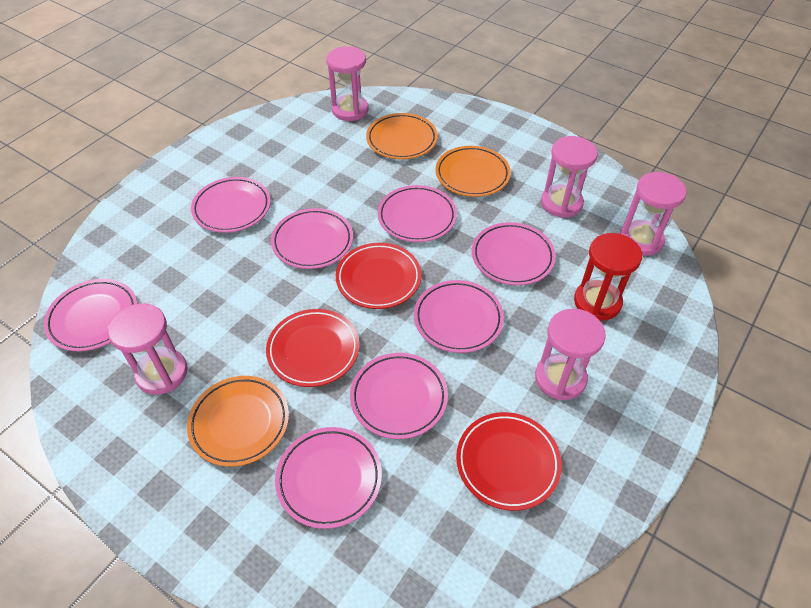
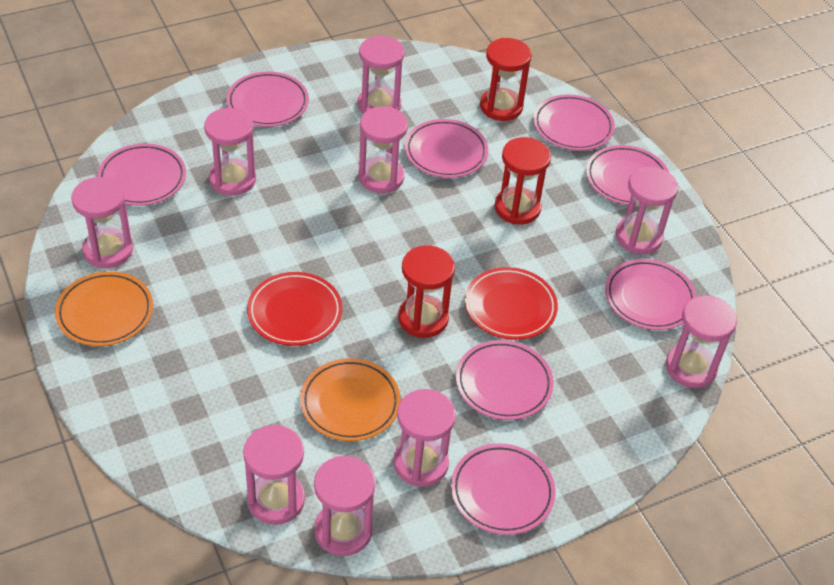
orange plate: [187,376,289,467] [366,113,438,159] [435,146,511,197] = 3 -> [55,271,153,346] [300,358,401,441] = 2
pink hourglass: [108,303,188,395] [327,46,369,121] [535,308,606,400] [541,136,598,218] [620,172,687,256] = 5 -> [71,177,133,268] [204,108,256,196] [243,425,305,525] [314,456,375,556] [358,35,404,114] [358,106,408,193] [393,389,456,487] [616,166,678,254] [666,295,737,388] = 9
red hourglass: [574,233,642,320] = 1 -> [398,245,455,338] [480,38,532,121] [495,137,551,225] = 3
red plate: [266,309,360,387] [336,243,421,309] [456,412,562,511] = 3 -> [247,272,342,346] [465,267,558,340] = 2

